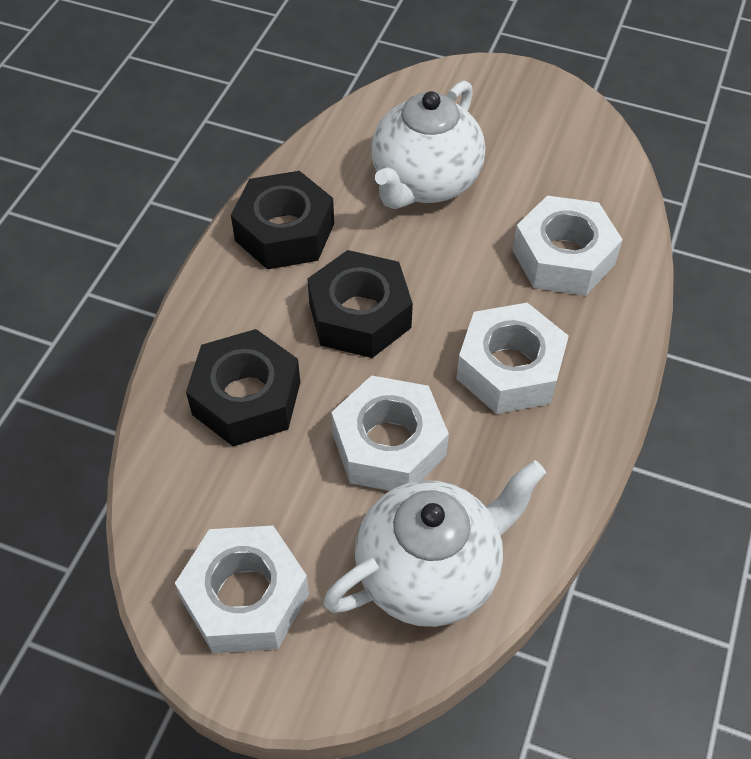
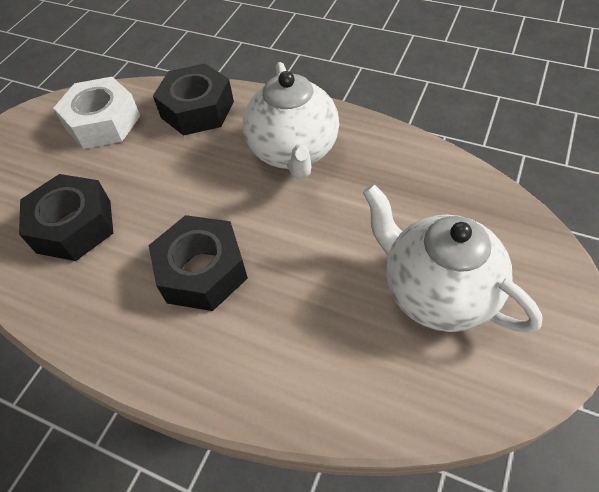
white nut: [175,526,309,653] [331,375,449,491] [456,303,569,414] [512,196,623,296] = 4 -> [53,77,140,149] = 1

